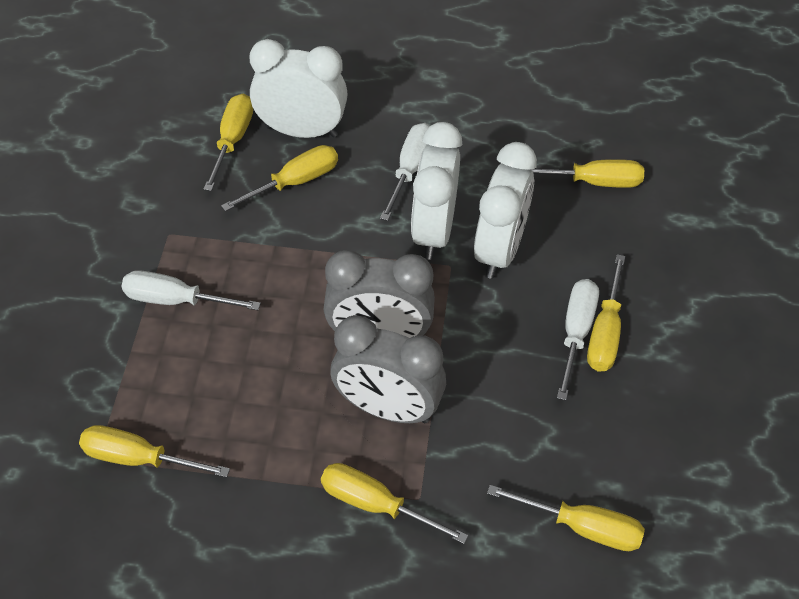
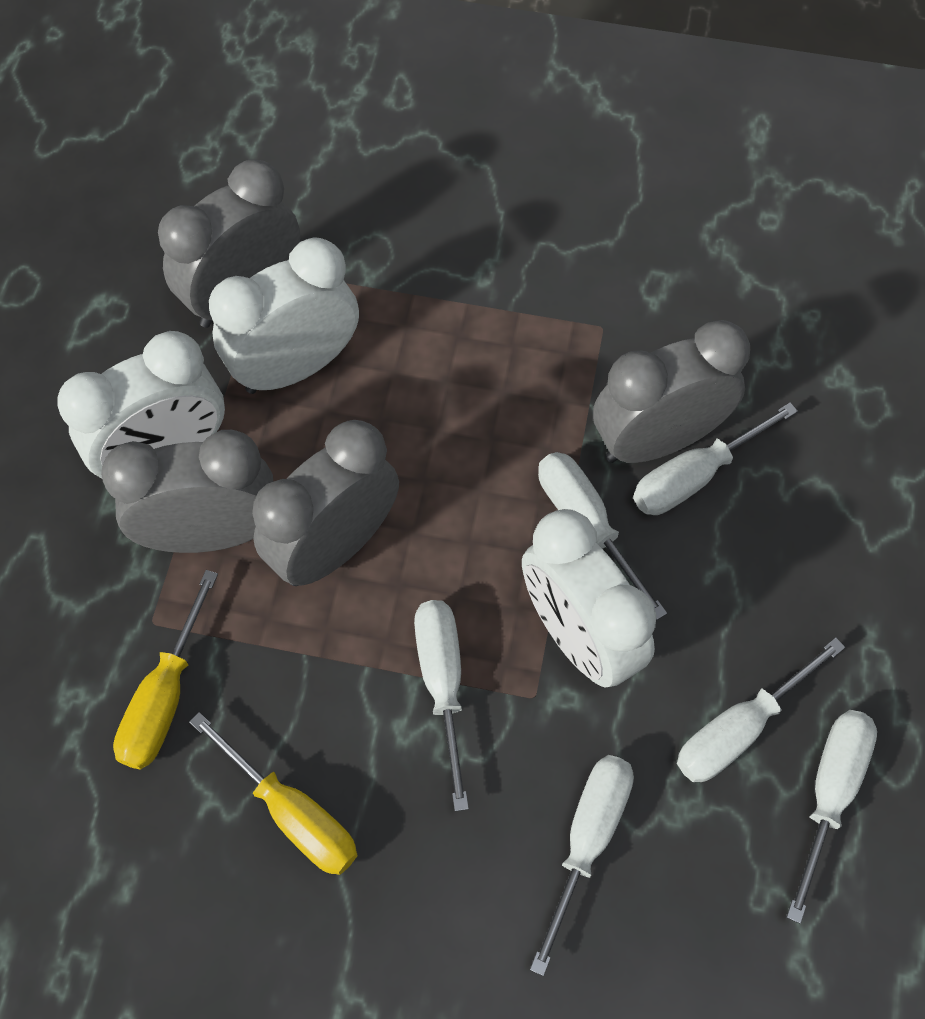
grey clock: [324,250,435,338] [330,315,446,423] = 2 -> [101,430,273,553] [158,160,300,328] [252,420,399,586] [593,320,750,463] = 4
white screwdriver: [122,270,261,310] [380,123,430,221] [557,279,599,401] = 3 -> [414,600,469,811] [530,755,634,976] [538,452,667,620] [633,403,798,515] [677,638,845,782] [786,710,877,924] = 6
yellow screwdriver: [79,425,230,478] [204,94,253,191] [221,145,338,211] [321,463,468,544] [487,485,645,551] [531,159,644,188] [587,254,625,372] = 7 -> [113,570,218,770] [189,712,357,875] = 2

